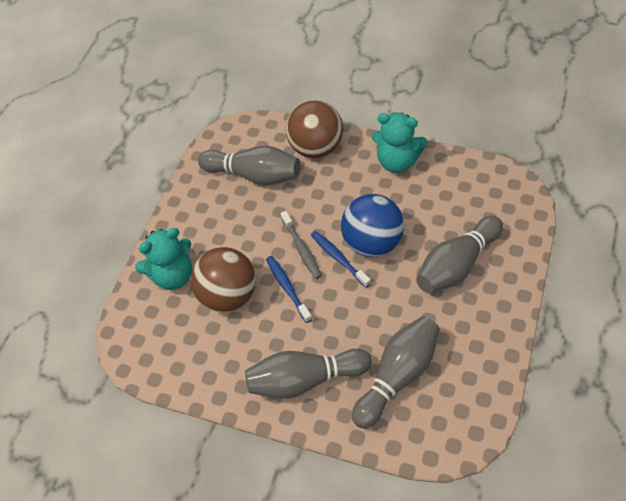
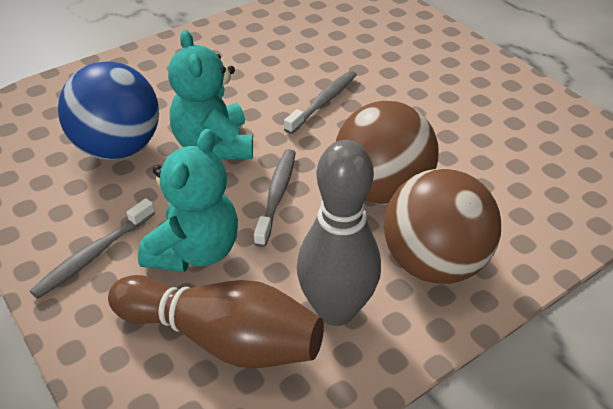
blue toothbrush: [266,256,312,323] [311,231,371,288] = 2 -> none = 0
brown bowling pin: none = 0 -> [108,275,324,368] = 1
grey bowling pin: [198,146,301,185] [245,349,372,399] [352,316,440,429] [416,216,503,293] = 4 -> [297,140,381,326] = 1
grey toothbrush: [281,211,322,279] = 1 -> [30,198,155,299] [254,149,296,247] [284,71,356,134] = 3

